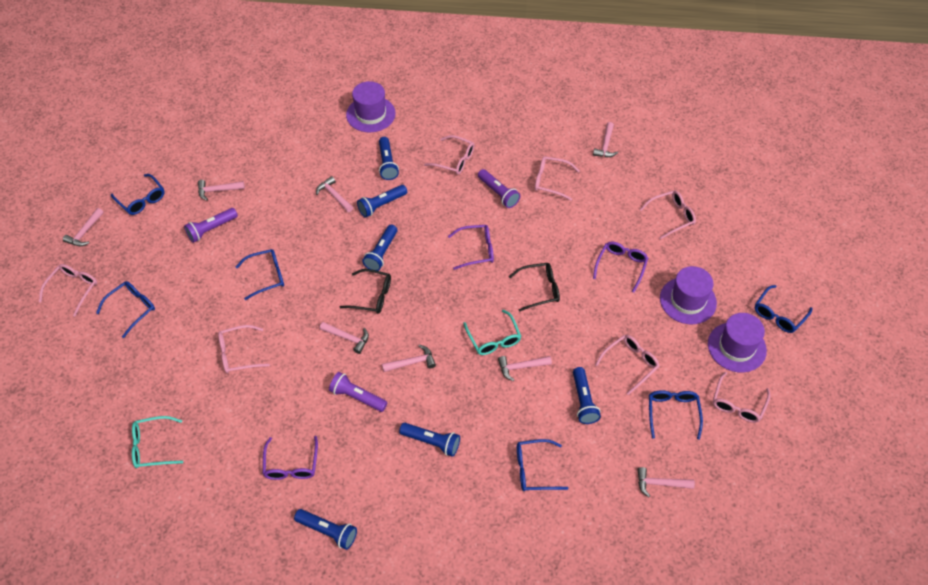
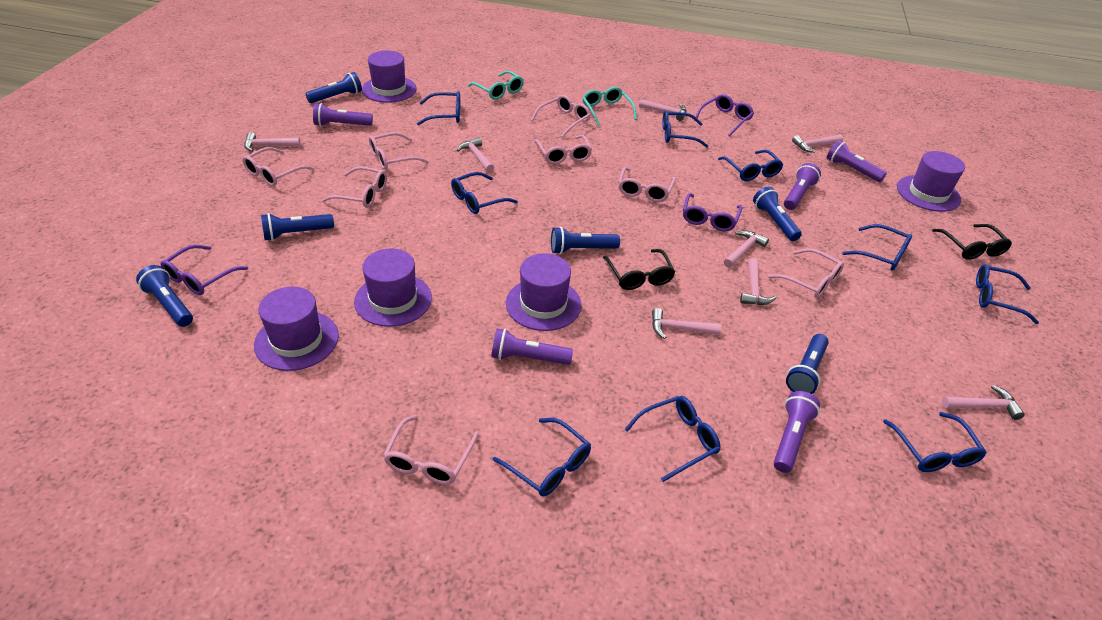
blue glasses: [96,281,155,338] [111,174,165,215] [236,249,284,300] [517,439,569,491] [649,390,703,440] [755,285,812,333] = 6 -> [417,91,460,125] [451,172,518,214] [492,418,591,497] [625,396,721,482] [662,110,708,148] [718,150,783,181] [842,224,912,271] [883,412,987,472] [976,264,1039,324] = 9
pink glasses: [39,264,97,316] [218,325,270,373] [424,135,475,175] [535,156,579,201] [595,335,659,395] [640,191,696,239] [713,372,771,423] = 7 -> [242,147,314,186] [322,166,387,208] [369,132,429,170] [383,415,479,485] [531,95,591,138] [535,135,592,164] [618,167,676,202] [768,248,844,298] = 8
purple flashlight: [184,208,238,243] [329,372,387,412] [478,169,520,208] = 3 -> [313,103,373,126] [491,329,573,365] [774,391,820,473] [784,163,821,210] [827,140,887,182] = 5
purple hat: [346,81,396,132] [660,266,717,324] [708,313,767,373] = 3 -> [254,287,339,371] [354,249,432,327] [362,51,417,103] [506,253,581,331] [897,151,965,212] = 5

